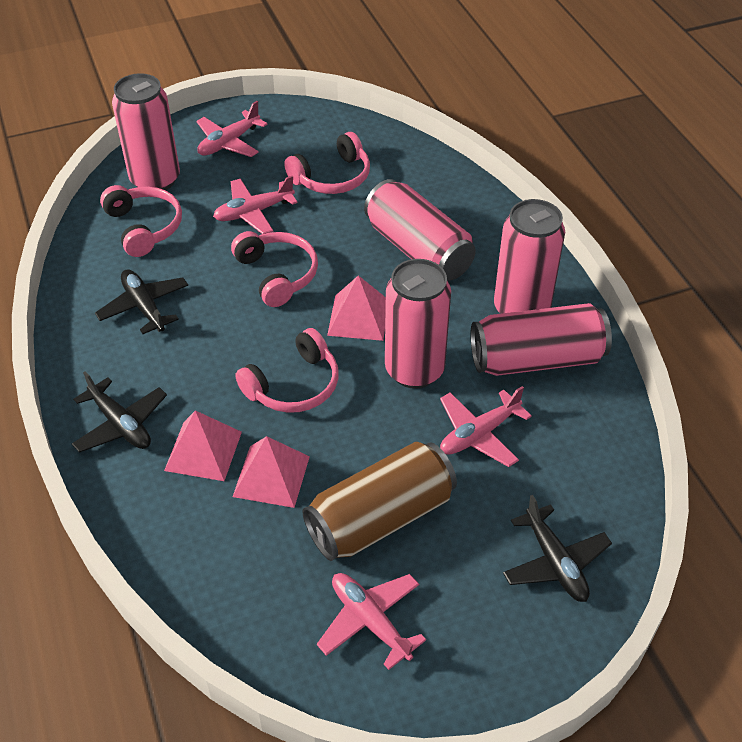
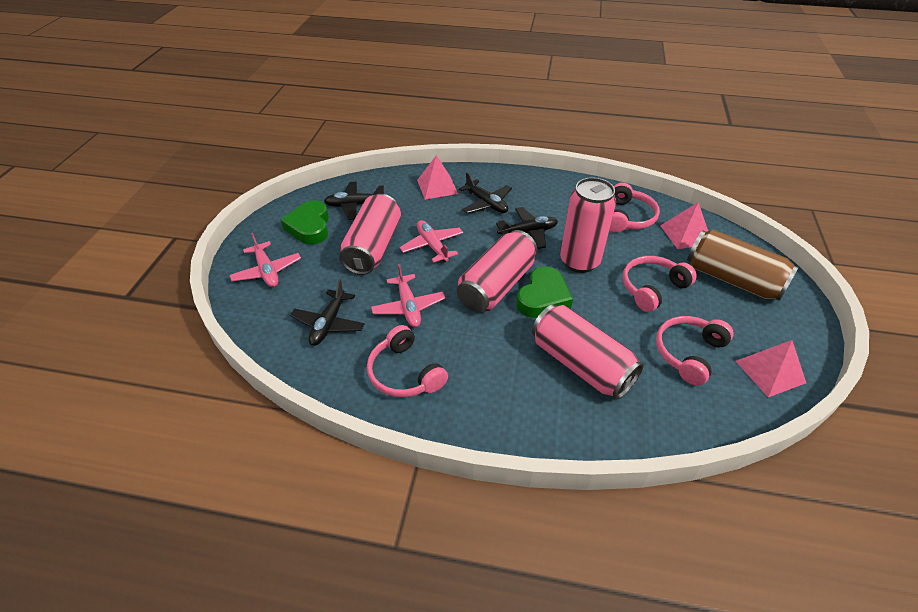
black plane: [72,371,167,453] [95,269,188,334] [503,495,612,602] = 3 -> [290,279,365,346] [324,182,384,220] [459,172,512,213] [496,207,558,249] = 4
green heart: none = 0 -> [281,200,329,245] [516,266,573,318] = 2
pink can: [112,73,180,190] [364,179,476,281] [385,259,451,389] [470,303,612,376] [494,199,565,314] = 5 -> [339,194,401,275] [457,230,538,312] [532,304,644,400] [560,177,616,273] = 4
pink plane: [196,101,268,157] [213,176,298,234] [317,573,426,670] [440,386,532,467] = 4 -> [229,233,301,287] [371,264,446,327] [400,220,463,263] = 3

